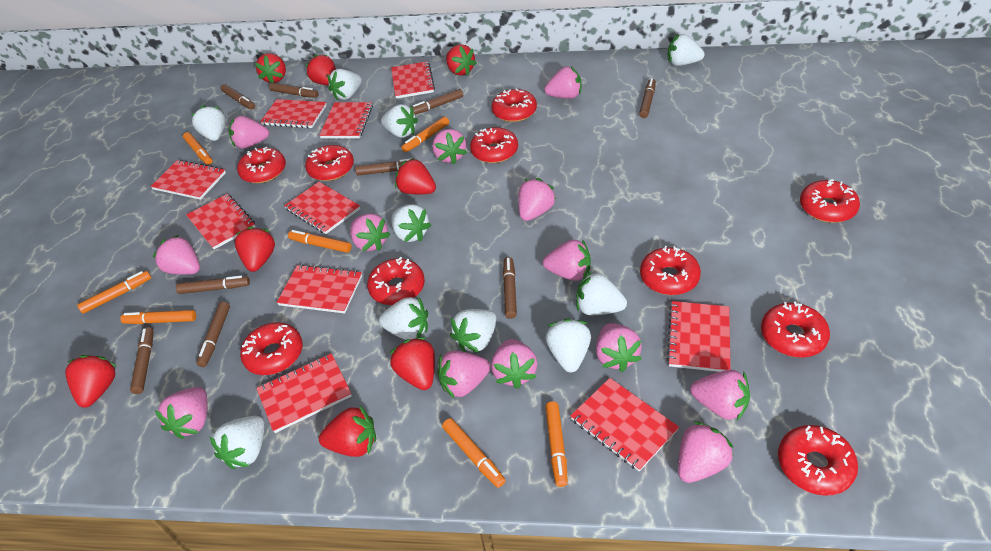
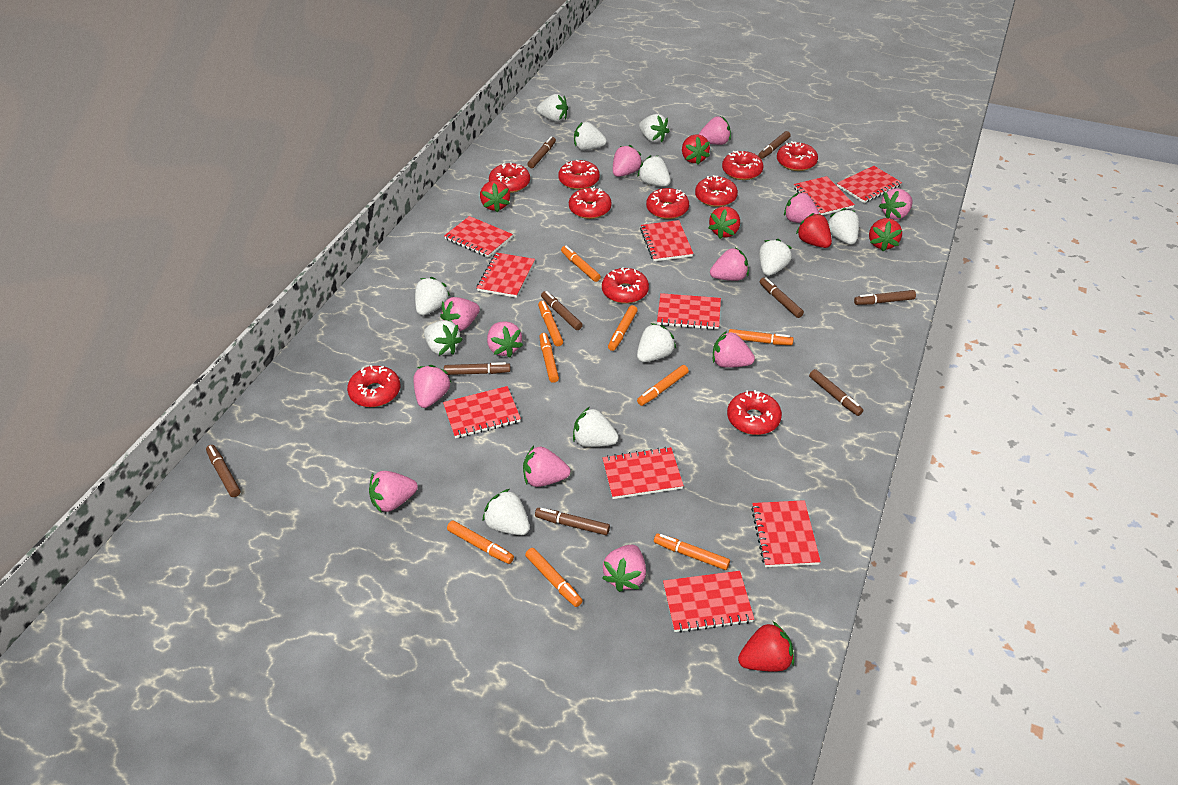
orange marker: [77,271,151,314] [120,310,196,324] [183,132,212,165] [288,230,351,253] [401,116,449,152] [442,418,506,488] [545,401,568,487] = 7 -> [447,520,514,564] [525,548,583,607] [538,301,563,346] [539,333,559,383] [561,246,601,282] [608,305,638,351] [637,365,689,406] [654,533,730,570] [729,329,794,345] = 9
pink strawberry: [153,235,200,275] [155,387,208,439] [229,116,269,149] [350,214,391,251] [432,129,467,164] [437,351,491,399] [491,339,537,389] [518,178,556,221] [543,239,591,281] [544,67,581,99] [596,323,642,372] [678,421,734,483] [690,370,750,421] = 13 -> [369,471,418,512] [413,365,451,408] [440,297,480,331] [487,321,523,357] [523,446,570,487] [602,545,646,592] [613,144,642,177] [698,117,731,145] [710,248,749,281] [713,331,755,368] [784,192,819,223] [879,188,913,220] = 12
red strawberry: [65,355,117,408] [235,226,275,272] [255,53,286,83] [305,54,336,86] [319,405,376,457] [389,337,435,390] [395,158,436,194] [446,44,477,76] = 8 -> [480,181,510,212] [682,135,710,165] [709,206,740,239] [738,621,794,671] [796,213,832,248] [869,218,902,251] = 6
white strawberry: [191,105,225,141] [210,416,265,469] [328,69,362,101] [379,297,428,340] [381,104,418,138] [391,204,431,242] [450,309,496,353] [545,318,591,372] [576,271,627,315] [668,34,705,66] = 10 -> [415,277,450,316] [424,320,463,355] [482,489,530,535] [537,94,568,122] [573,407,619,447] [574,122,607,150] [637,155,671,186] [637,323,676,362] [639,114,670,143] [759,239,792,276] [828,208,859,245] = 11

